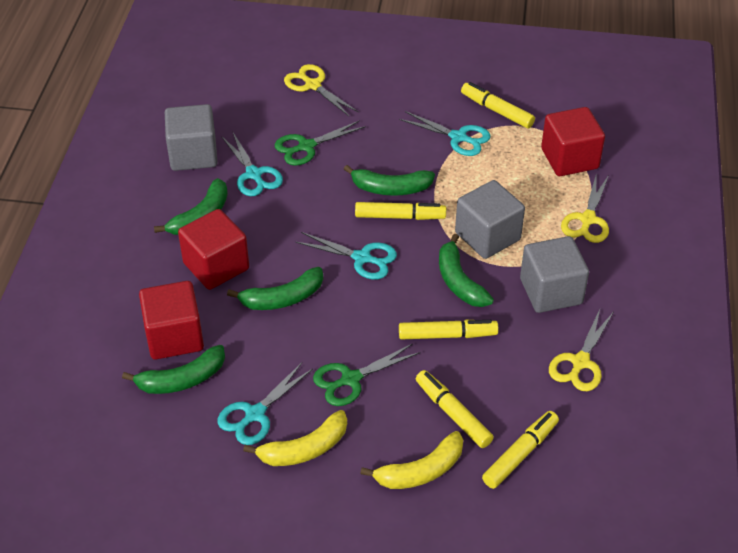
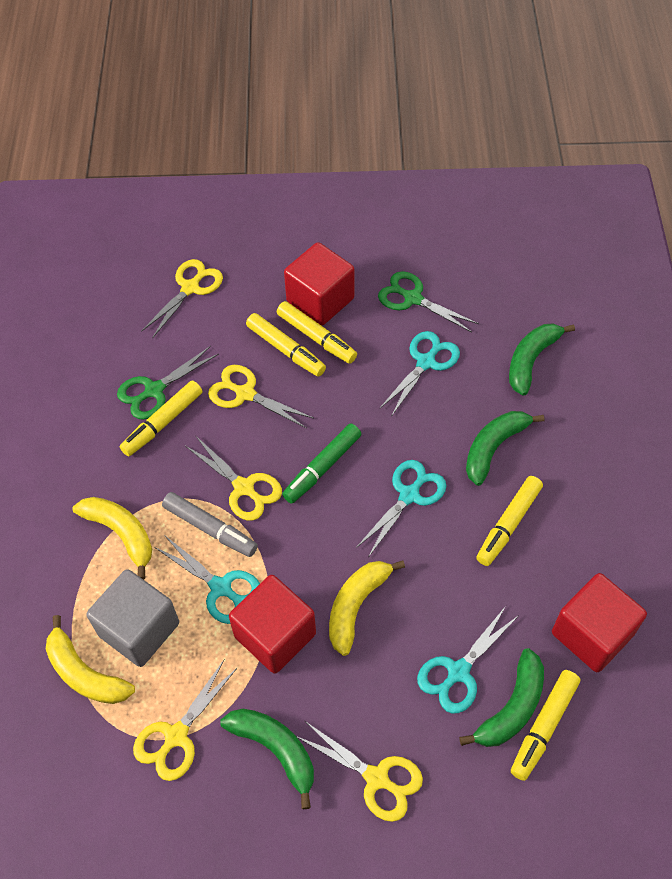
green banana: [122,345,225,394] [154,178,228,235] [227,267,323,310] [344,165,435,196] [439,233,494,307] = 5 -> [220,709,314,809] [459,648,544,747] [466,411,544,486] [509,323,575,396] = 4
green marker: none = 0 -> [282,424,361,504] = 1
grey cube: [165,104,218,171] [455,180,525,259] [520,236,589,313] = 3 -> [86,569,179,667] = 1
grey marker: none = 0 -> [162,492,258,557] = 1
yellow banana: [243,410,347,466] [360,431,463,489] = 2 -> [46,615,135,704] [73,497,152,580] [329,560,405,656] = 3
yellow scissors: [284,64,358,116] [549,309,613,391] [561,173,609,243] = 3 -> [133,659,238,781] [141,259,223,339] [185,435,282,521] [208,365,313,429] [296,721,423,822] = 5

